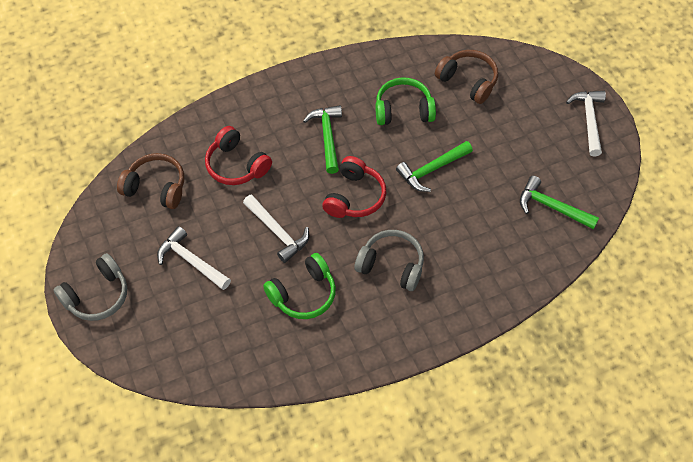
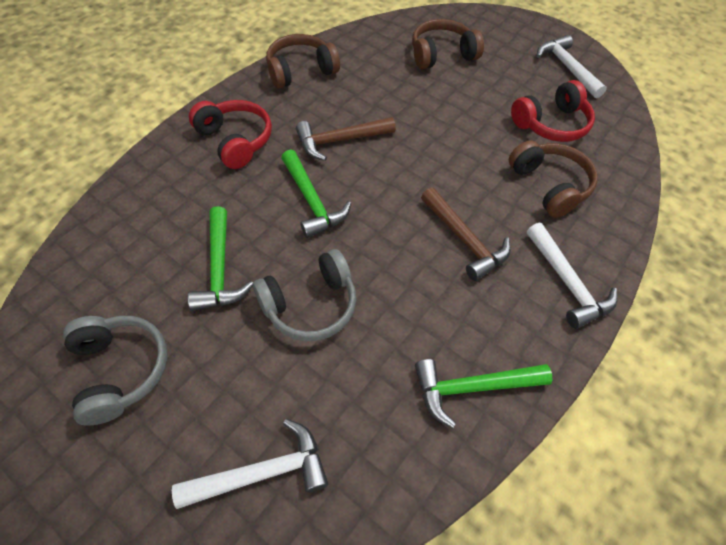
brown hammer: none = 0 -> [296,117,396,161] [421,187,511,281] = 2
brown headphones: [117,153,184,209] [435,50,498,104] = 2 -> [266,34,340,89] [412,19,484,69] [508,140,598,218] = 3
green headphones: [263,253,336,319] [376,77,436,125] = 2 -> none = 0

